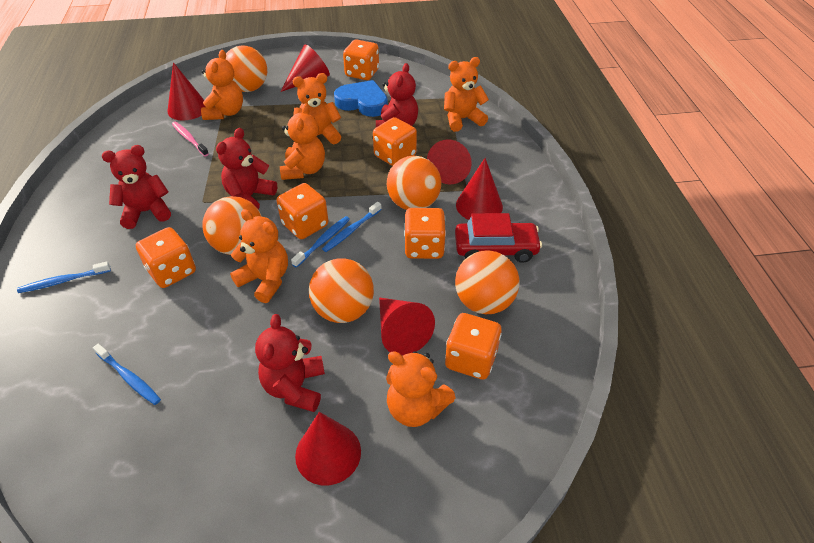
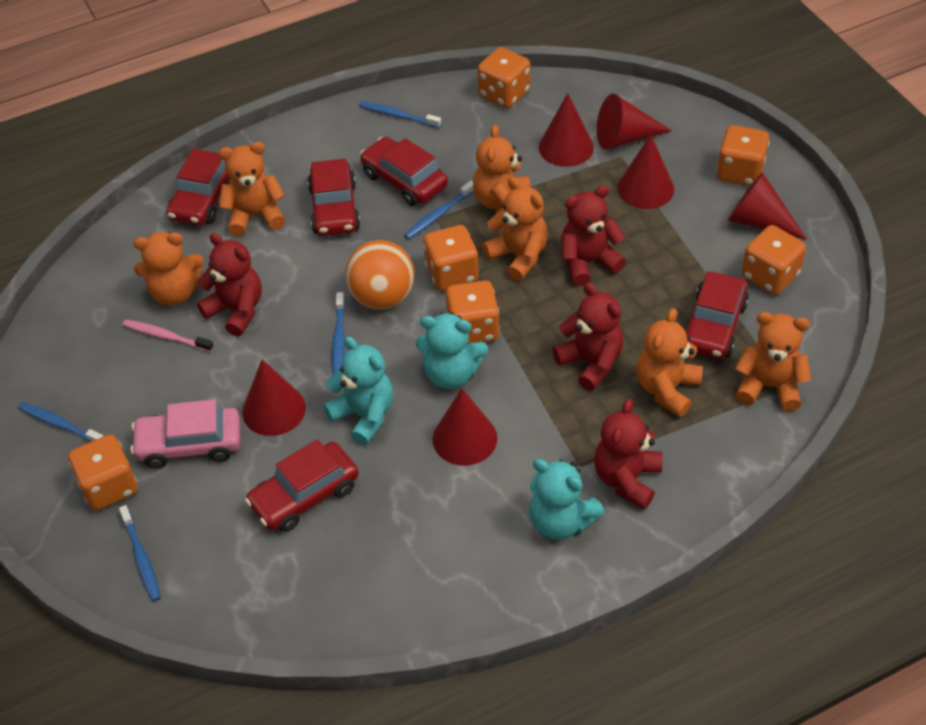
blue heart: [334,80,388,117] = 1 -> none = 0
blue toothbrush: [17,261,111,293] [93,344,161,405] [291,216,350,268] [322,202,382,252] = 4 -> [18,402,103,442] [119,505,161,602] [332,292,345,375] [359,101,441,128] [404,181,474,239] = 5
orange ball: [202,196,262,255] [225,45,267,92] [309,258,374,323] [387,156,441,210] [455,250,520,314] = 5 -> [345,240,415,309] = 1
pink car: none = 0 -> [130,399,240,468] = 1
red car: [455,213,542,263] = 1 -> [166,148,230,226] [245,439,359,532] [307,158,360,236] [360,137,448,206] [684,271,749,359] = 5
turquoise teddy bear: none = 0 -> [323,336,393,445] [416,312,488,389] [529,459,605,540] = 3

